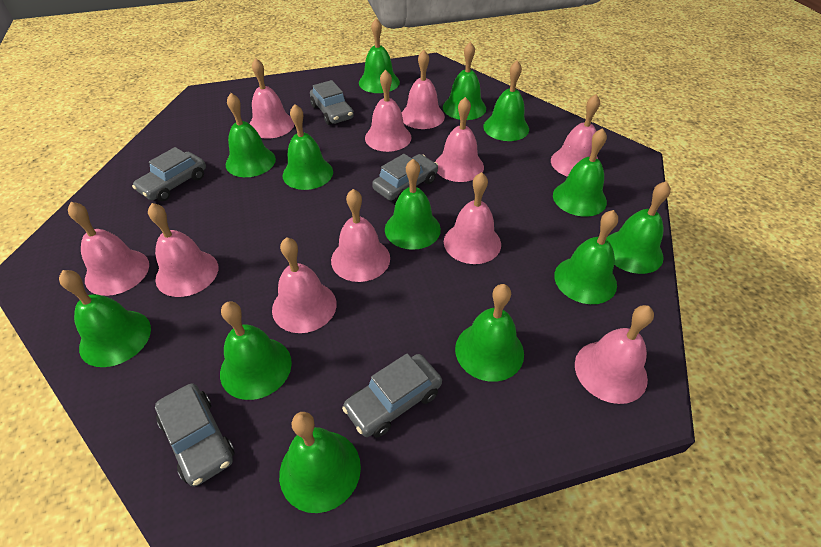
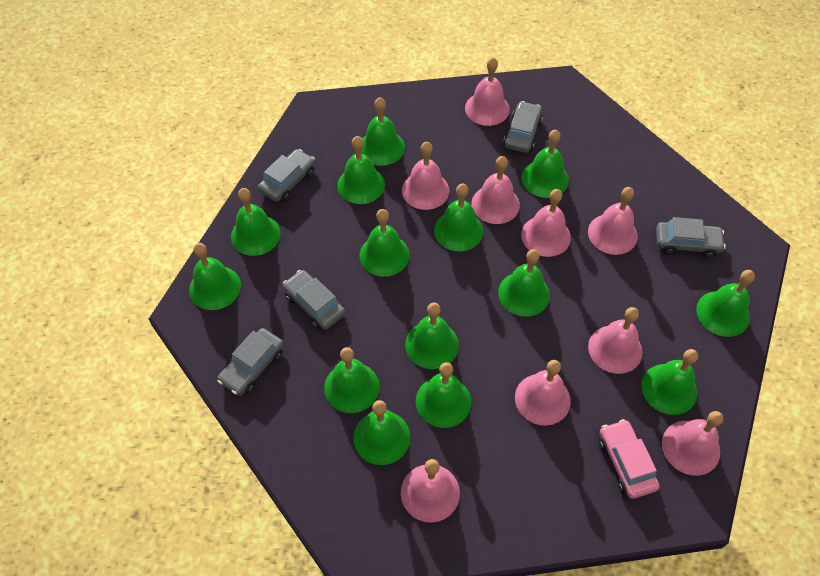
green bell: [59,270,151,367] [220,301,292,400] [226,93,276,177] [279,412,361,513] [283,104,333,190] [359,18,400,93] [385,159,441,250] [443,42,486,120] [455,284,524,382] [483,60,529,141] [553,128,607,217] [554,210,618,304] [606,181,671,274] = 13 -> [189,243,241,310] [231,188,281,256] [324,347,380,413] [337,136,385,204] [353,400,411,465] [360,209,410,277] [361,97,405,166] [405,303,459,369] [416,362,471,428] [434,184,483,251] [498,249,550,317] [521,130,569,198] [641,349,698,415] [696,270,755,337] = 14
pink bell: [68,202,149,296] [148,203,218,297] [250,58,294,139] [272,237,337,333] [331,189,390,282] [365,70,411,152] [402,50,445,129] [436,97,484,182] [444,172,501,264] [551,94,600,177] [575,305,654,404] = 11 -> [401,459,460,523] [402,142,449,210] [465,57,510,126] [472,156,520,224] [515,360,571,426] [521,189,571,257] [588,187,638,255] [588,307,643,374] [662,411,723,476] = 9
pink car: none = 0 -> [599,419,660,499] = 1

